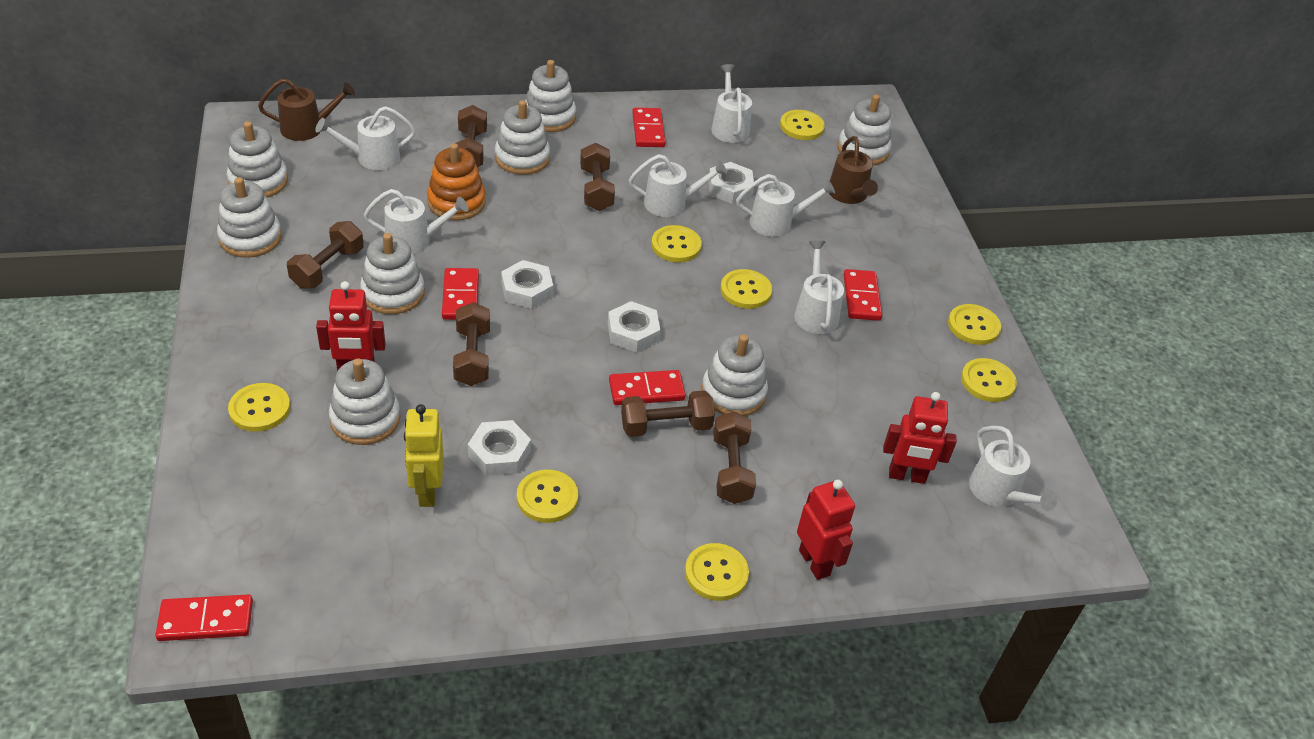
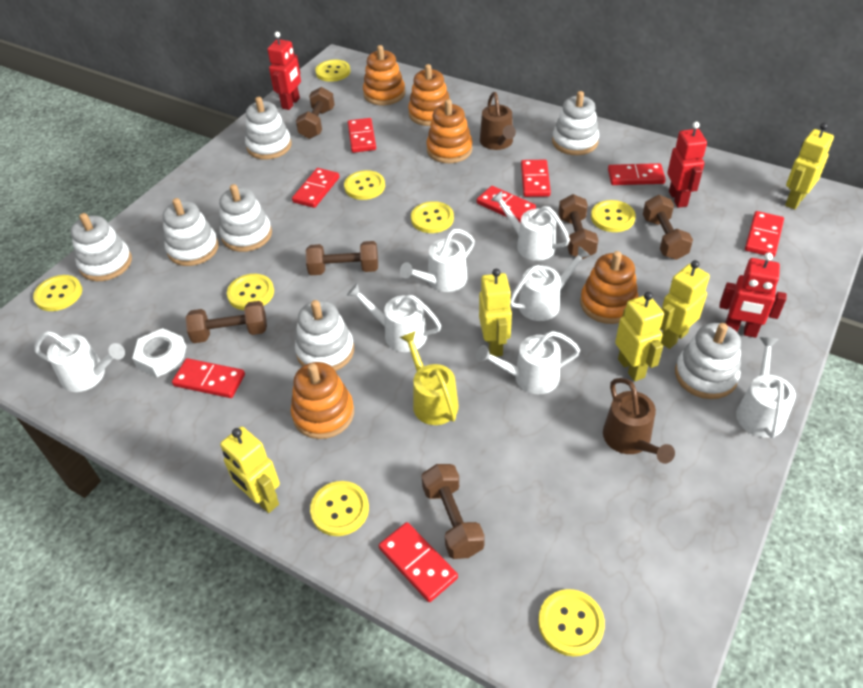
orange stacking toy: [427,143,486,220] = 1 -> [291,362,354,439] [363,45,405,105] [408,64,449,126] [426,99,473,163] [580,251,639,324] = 5
red domino: [155,594,253,641] [442,268,479,320] [609,370,686,405] [632,108,666,147] [843,269,882,321] = 5 -> [172,358,245,398] [292,168,340,208] [348,118,376,153] [379,522,458,602] [477,186,536,223] [521,160,551,197] [608,163,666,185] [745,211,784,257] = 8
white nut: [468,420,531,476] [501,260,553,309] [608,301,660,353] [709,162,754,204] = 4 -> [132,328,187,377] = 1
white stacking toy: [217,177,282,258] [227,121,288,198] [329,358,401,445] [360,233,425,314] [495,100,550,175] [525,60,576,132] [702,334,768,416] [838,94,892,166] = 8 -> [71,213,132,281] [163,198,219,266] [219,184,272,252] [245,97,292,160] [295,300,354,371] [552,91,599,155] [675,323,741,399] = 7
yellow robot: [404,404,444,507] = 1 -> [220,427,280,513] [479,269,512,357] [615,292,664,381] [660,260,710,349] [785,123,834,209] = 5
yellow watering can: none = 0 -> [400,331,459,425] = 1

